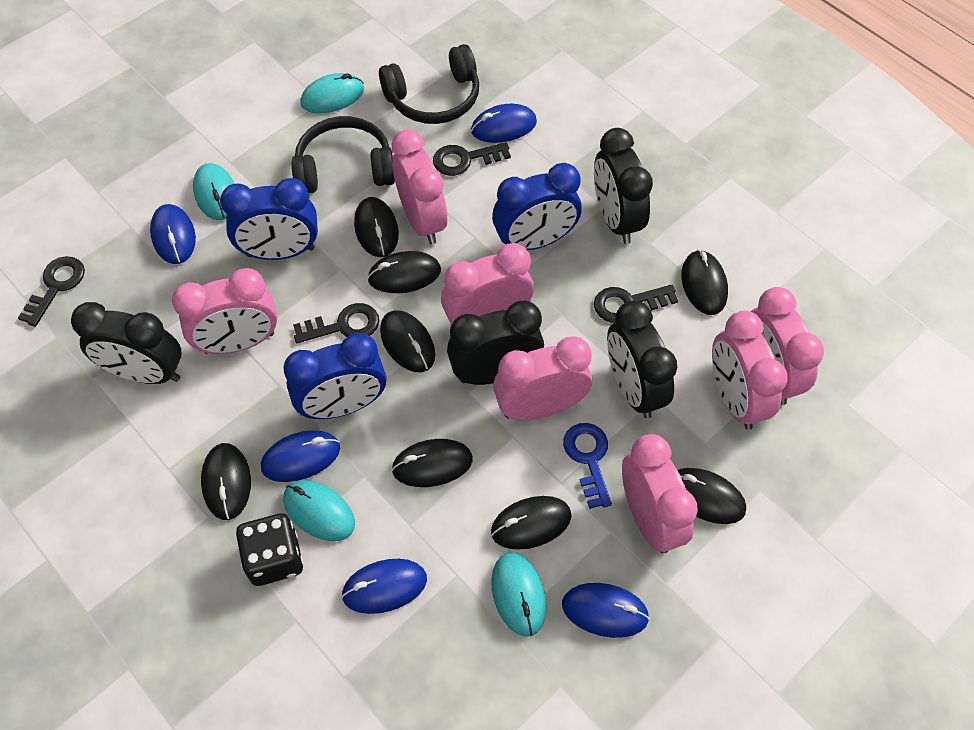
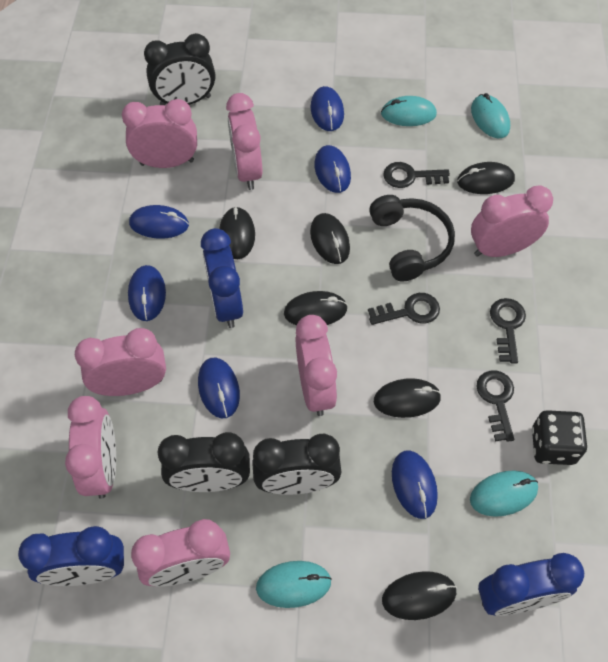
black clock: [71,302,181,384] [447,301,544,385] [594,128,653,244] [607,301,677,419] = 4 -> [144,33,215,105] [158,432,250,492] [252,433,342,495] = 3
black headphones: [292,116,395,193] [379,44,479,124] = 2 -> [369,195,455,281] = 1
black mouse: [201,443,251,520] [354,197,399,257] [367,251,441,293] [380,310,436,372] [391,439,473,487] [491,496,572,550] [677,468,746,524] [681,250,728,315] = 8 -> [220,207,255,259] [284,291,348,325] [310,213,350,264] [374,378,441,418] [382,571,457,620] [457,162,515,194] = 6
blue key: [563,423,612,509] = 1 -> none = 0
blue mouse: [150,204,196,264] [261,430,340,482] [341,559,427,614] [471,104,537,143] [562,583,650,638] = 5 -> [128,265,166,321] [129,205,189,239] [198,357,240,418] [311,86,344,131] [314,145,351,193] [392,451,438,519] = 6

